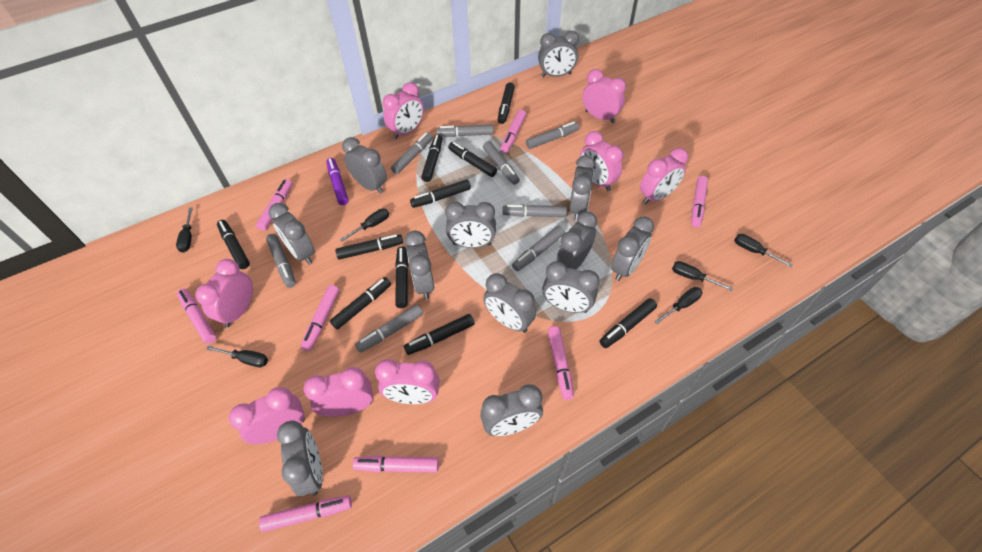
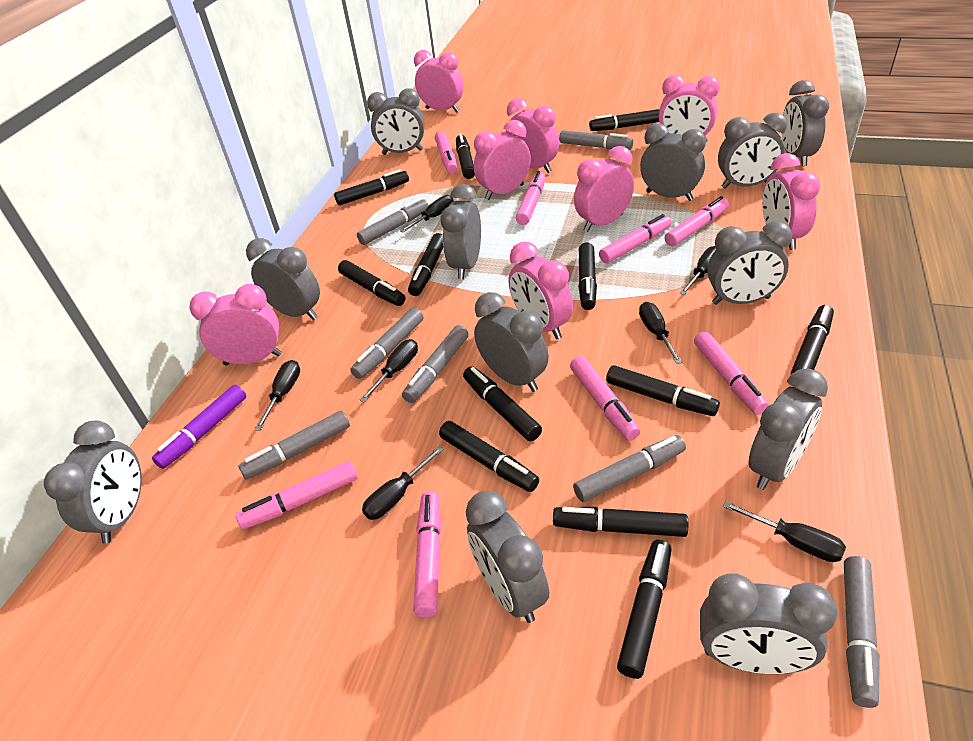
black marker: [217,220,250,269] [330,277,391,329] [335,234,403,260] [395,246,408,308] [404,314,475,355] [410,179,471,208] [421,135,442,182] [448,142,497,177] [498,82,515,124] [599,298,657,348] = 10 -> [334,169,409,205] [338,260,405,306] [408,233,443,296] [439,421,539,492] [456,134,475,179] [463,366,542,441] [553,507,688,537] [578,242,597,310] [589,109,660,131] [606,365,720,416] [617,540,672,679] [791,305,834,374] = 12
black screwdriver: [176,207,193,253] [206,346,268,367] [340,209,389,241] [655,287,703,324] [672,261,733,291] [734,234,792,267] = 6 -> [255,360,300,431] [359,339,418,402] [362,446,444,520] [400,195,454,233] [639,302,682,364] [680,246,716,295] [723,501,846,562] = 7
grey marker: [266,234,296,288] [355,305,423,353] [391,132,433,174] [436,125,494,137] [483,141,520,185] [503,205,567,217] [512,226,565,271] [526,122,579,149] = 8 -> [238,411,350,479] [350,308,424,379] [357,198,429,245] [402,325,469,403] [559,130,633,150] [573,435,686,502] [844,556,880,708] = 7

